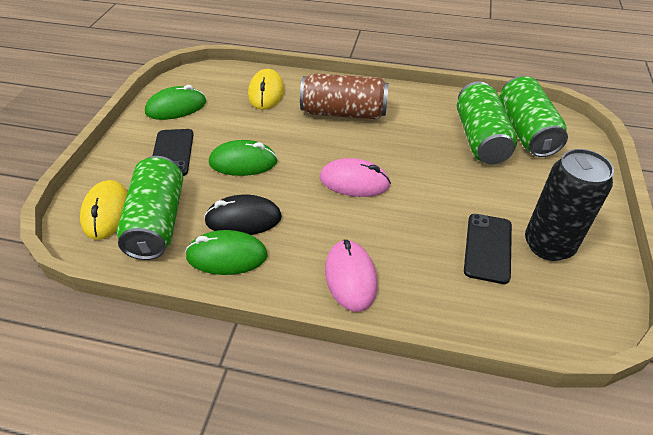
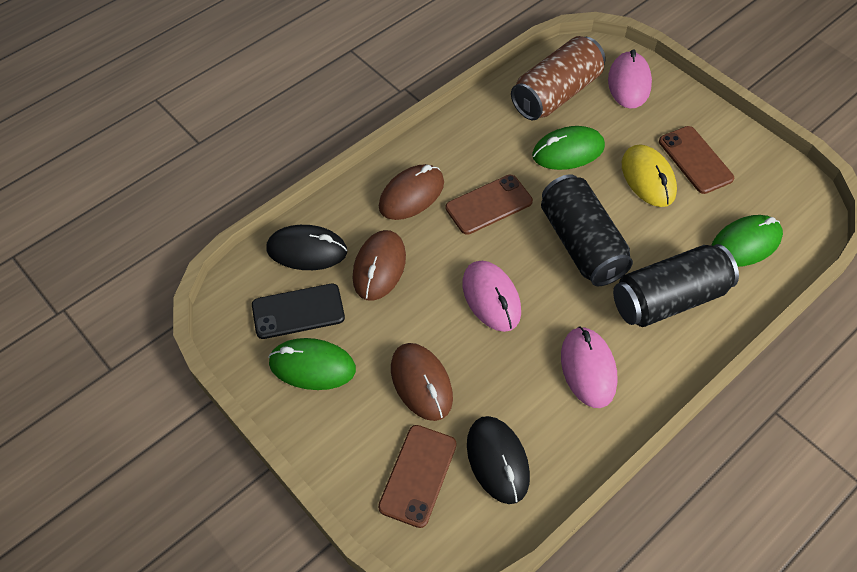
black can: [525,149,614,261] = 1 -> [541,174,633,286] [613,244,739,327] = 2
black mouse: [204,195,282,235] = 1 -> [267,225,347,270] [467,416,530,504] = 2
black phone: [153,129,194,176] [464,214,512,284] = 2 -> [252,284,345,339] = 1
brown mouse: none = 0 -> [352,230,406,301] [379,164,444,220] [391,343,453,421] = 3
brown phone: none = 0 -> [378,425,457,528] [445,175,533,235] [659,126,734,194] = 3
green can: [116,156,183,260] [457,82,518,164] [499,76,568,157] = 3 -> none = 0
pink mouse: [320,158,391,197] [325,240,377,312] = 2 -> [462,261,521,332] [561,326,618,408] [608,49,652,109] = 3
yellow mouse: [80,180,127,240] [248,69,284,110] = 2 -> [622,144,677,207] = 1

